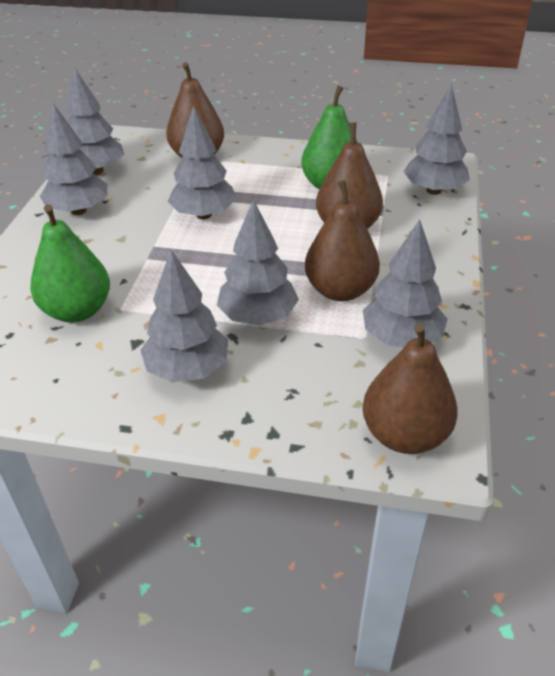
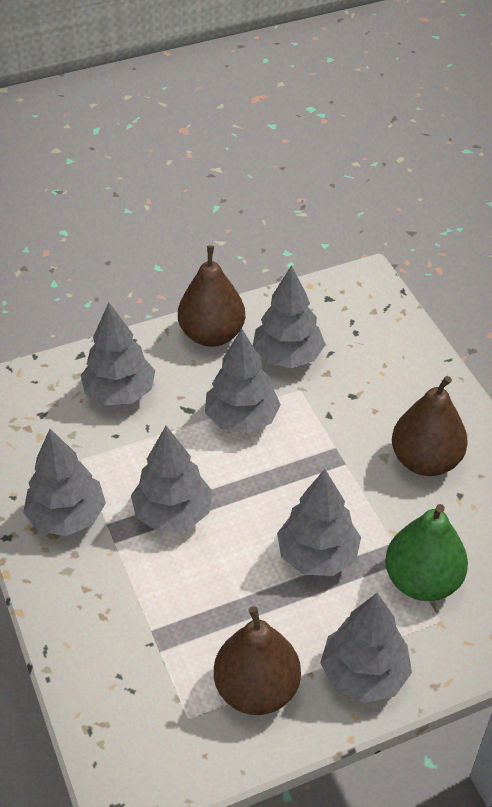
brown pear: [166,62,224,158] [305,180,380,301] [316,122,383,229] [363,323,458,454] = 4 -> [178,245,245,347] [214,606,301,715] [392,376,468,476] = 3
green pear: [30,204,110,322] [301,85,357,189] = 2 -> [385,504,468,601] = 1

